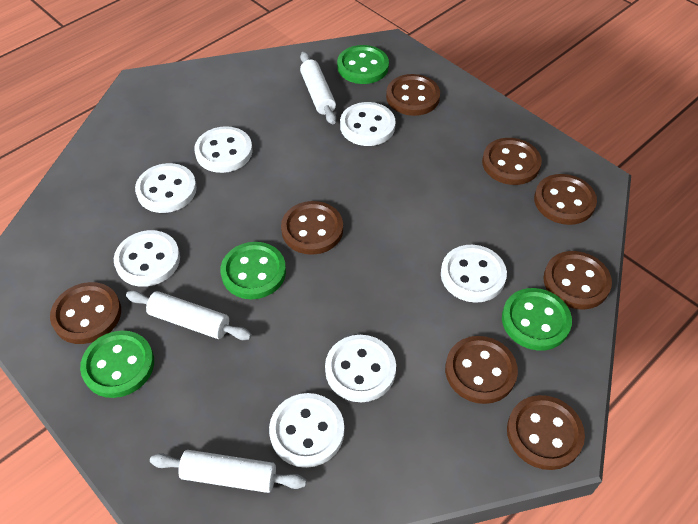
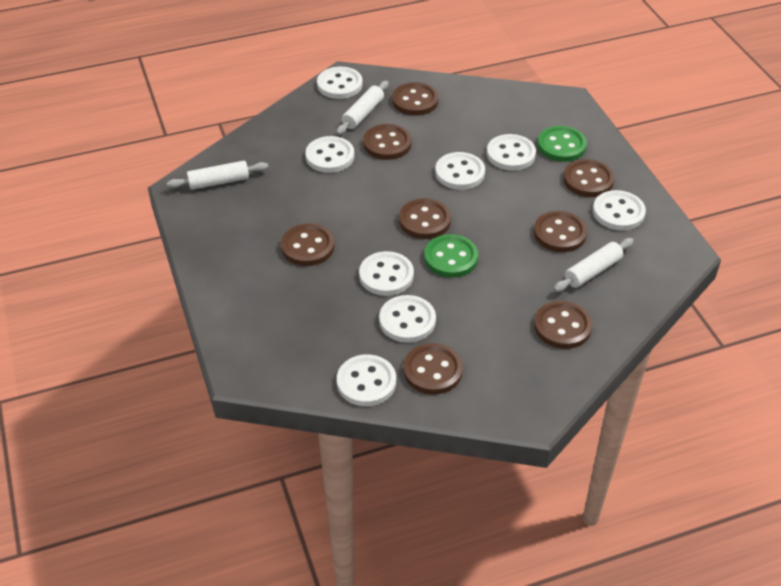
green button: [80,331,154,398] [220,242,286,299] [337,45,389,84] [502,288,572,351] = 4 -> [424,234,478,278] [538,126,587,162] = 2
white button: [114,230,180,287] [135,163,197,213] [194,126,253,173] [269,393,344,468] [325,335,396,402] [340,102,396,146] [441,245,507,303] = 7 -> [305,136,354,173] [317,67,363,99] [337,354,396,406] [359,251,414,296] [379,295,436,343] [435,152,485,190] [487,134,536,171] [593,190,646,231] = 8

